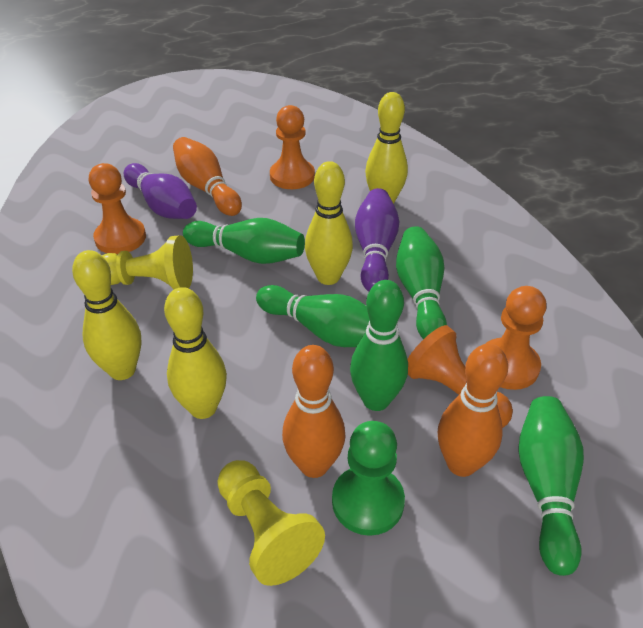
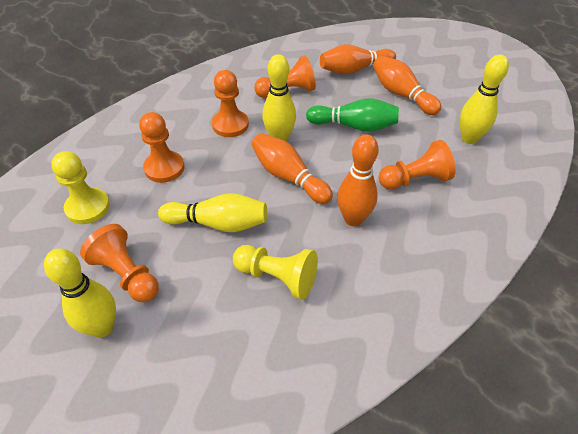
green bowling pin: [183,218,305,264] [256,285,370,347] [350,280,408,411] [396,226,447,339] [518,396,584,576] = 5 -> [306,98,399,132] = 1
green pawn: [332,421,405,536] = 1 -> none = 0
orange bowling pin: [173,137,242,216] [282,345,346,478] [438,344,508,477] = 3 -> [252,133,333,204] [320,44,396,75] [337,135,379,226] [373,56,441,115] = 4
orange pawn: [89,163,146,254] [270,105,315,189] [407,325,513,428] [485,286,546,390] = 4 -> [80,224,159,302] [139,112,185,183] [212,70,249,137] [254,55,316,98] [379,140,456,189] = 5
purple bowling pin: [124,163,197,219] [355,188,399,291] = 2 -> none = 0

